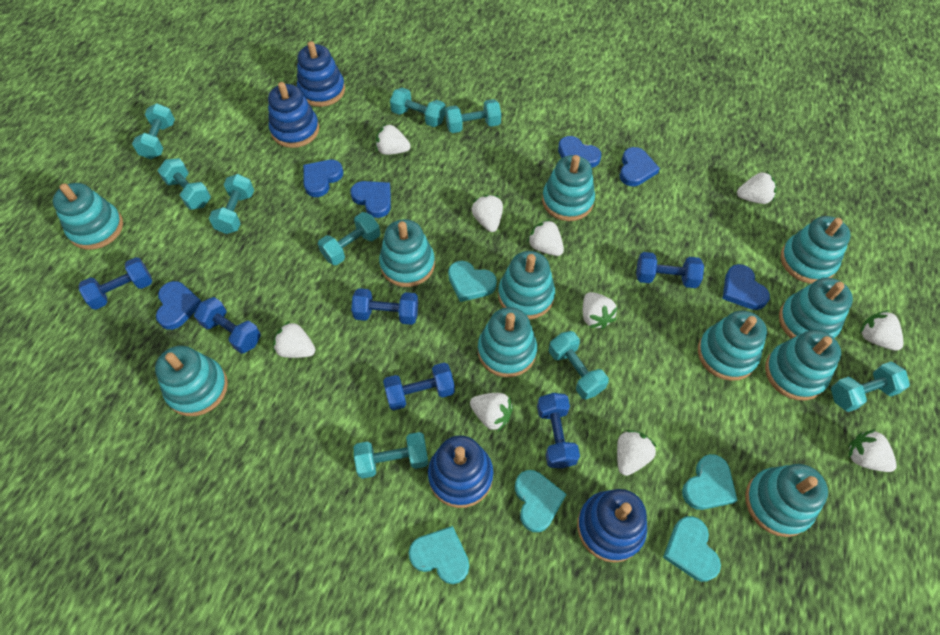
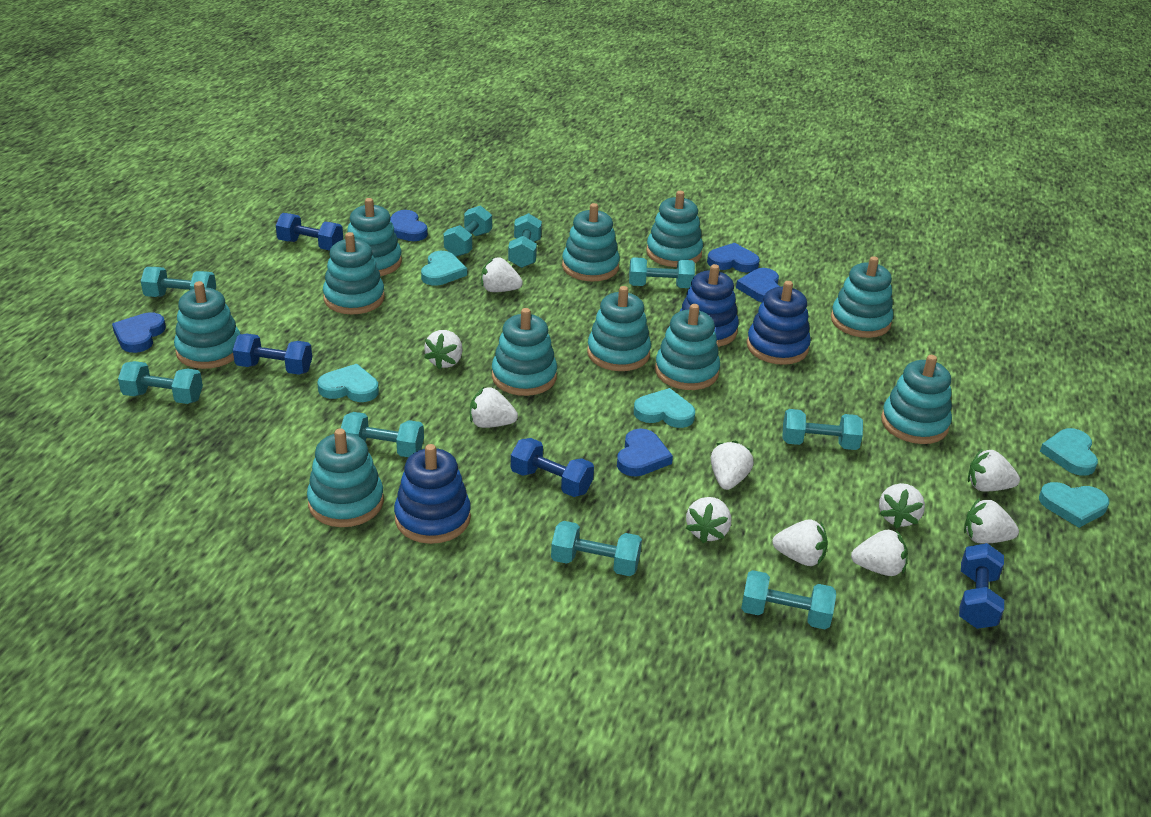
blue dumbbell: [79,257,152,310] [194,297,261,354] [351,288,418,325] [383,362,455,410] [537,393,580,468] [636,252,704,288] = 6 -> [233,334,312,375] [276,213,343,250] [511,438,594,497] [959,543,1004,629] = 4
blue heart: [156,281,201,330] [303,160,343,197] [350,181,391,218] [558,136,601,168] [619,147,660,186] [722,264,770,310] = 6 -> [112,312,166,353] [390,210,428,241] [617,428,673,477] [707,243,760,272] [736,268,780,302] = 5
blue stacking toy: [268,82,319,148] [297,41,345,107] [428,435,493,508] [577,489,647,563] = 4 -> [394,444,471,544] [679,264,739,347] [747,281,811,365] = 3

